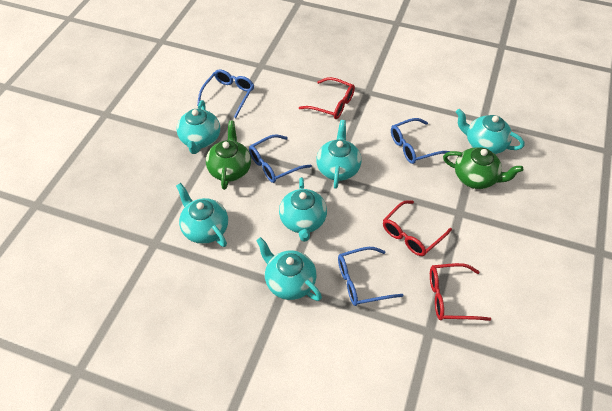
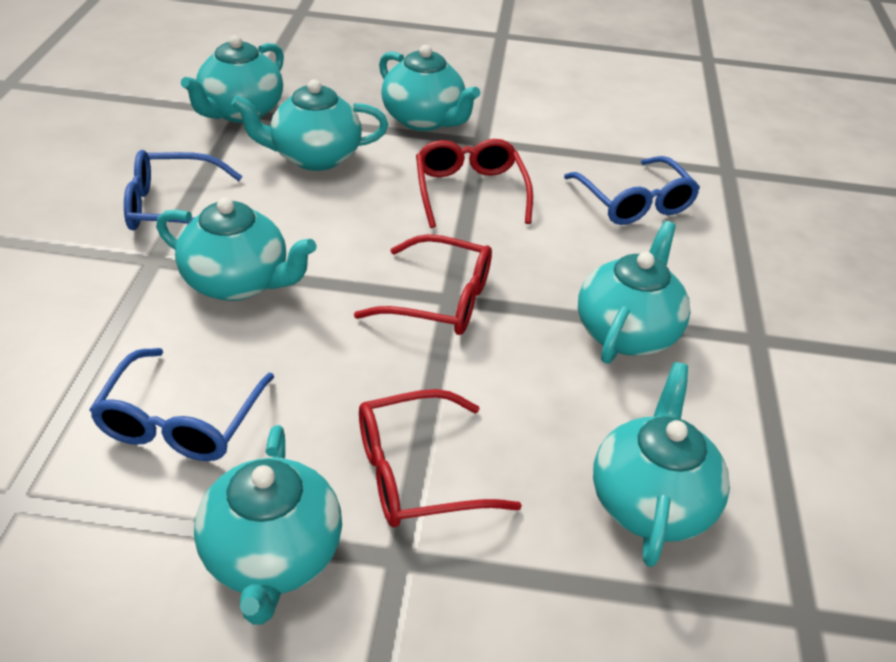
blue glasses: [197,69,254,118] [249,134,312,183] [338,247,404,306] [391,118,450,164] = 4 -> [89,348,274,461] [124,150,243,231] [564,156,700,225] = 3
green teapot: [206,120,251,190] [443,147,523,189] = 2 -> none = 0
turquoise teapot: [176,100,220,154] [176,183,228,247] [256,237,322,301] [279,177,327,242] [316,120,361,189] [456,109,525,155] = 6 -> [156,197,317,301] [181,35,284,123] [194,425,342,625] [231,79,388,171] [379,45,480,131] [578,221,691,364] [593,362,730,567] = 7

